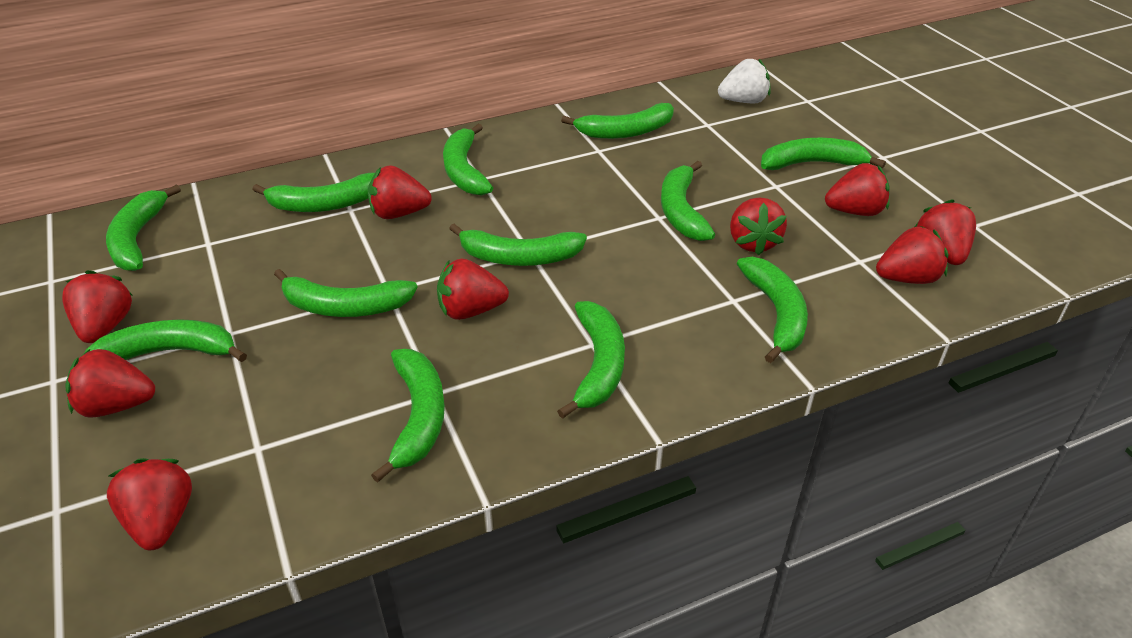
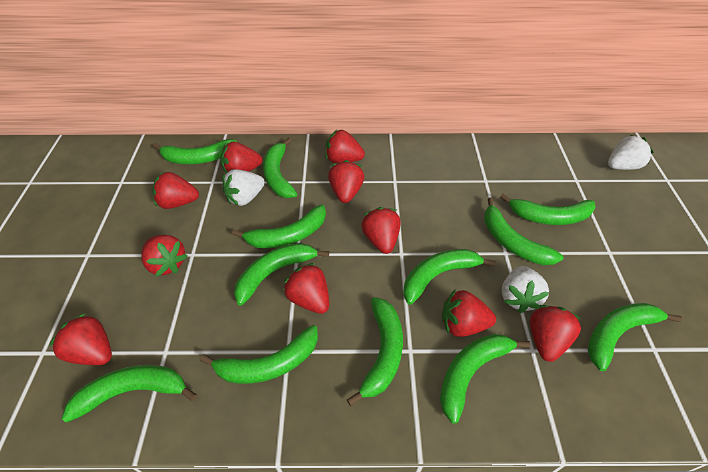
red strawberry: [62,270,133,343] [65,349,155,418] [107,458,192,550] [368,165,432,219] [437,258,509,320] [730,197,787,255] [825,163,890,216] [876,226,948,284] [915,199,976,265] = 9 -> [49,313,112,365] [141,235,187,277] [152,172,199,209] [220,142,262,174] [283,263,329,314] [325,129,365,163] [328,160,364,203] [361,207,401,254] [442,290,496,337] [530,305,581,362] = 10
white strawberry: [718,59,770,104] = 1 -> [222,169,265,206] [502,266,549,313] [608,135,654,170] = 3

